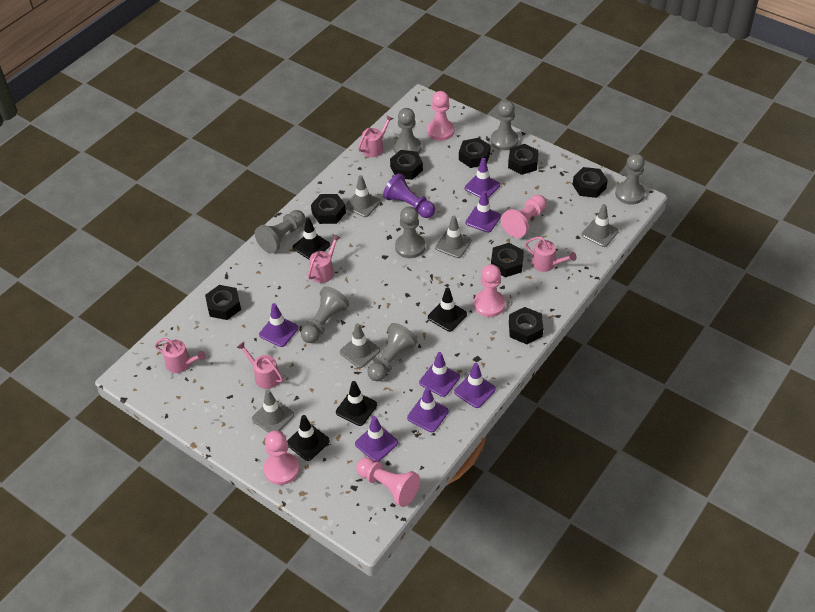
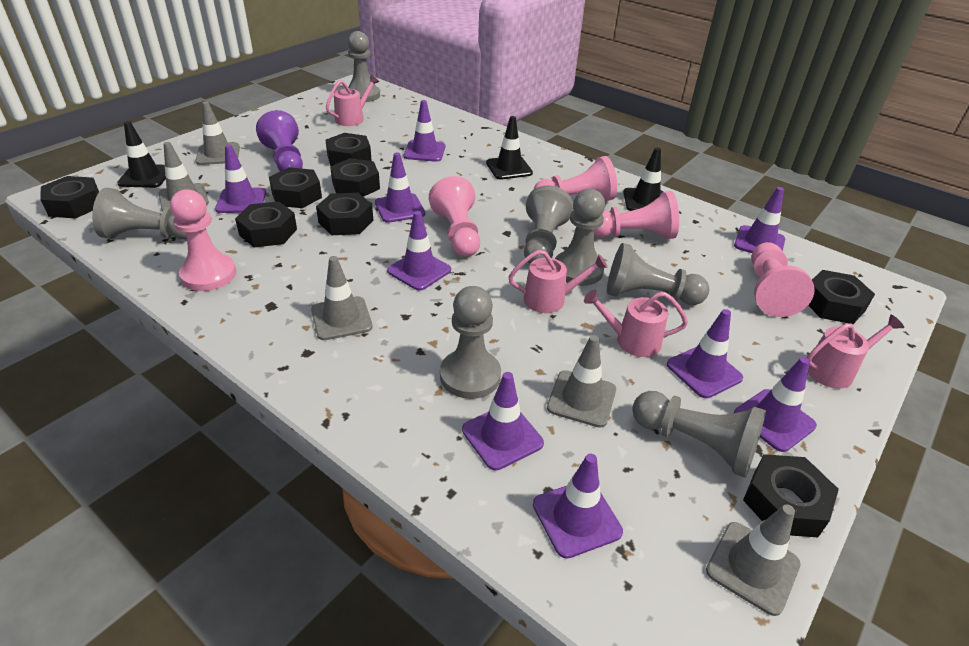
black traffic cone: [287,415,330,461] [293,218,330,260] [336,381,377,426] [428,287,467,332] = 4 -> [117,121,166,188] [486,116,533,180] [623,147,663,211] = 3
pink watering can: [155,338,206,373] [237,342,283,389] [308,234,341,283] [358,115,393,157] [525,237,576,272] = 5 -> [326,75,379,126] [508,250,608,313] [584,289,688,357] [807,315,904,389] = 4
purple traffic cone: [259,303,299,347] [355,416,398,462] [407,387,449,432] [419,352,460,397] [454,363,496,408] [465,158,500,198] [465,190,501,233] = 7 -> [215,144,266,213] [375,152,425,223] [387,211,451,291] [404,100,446,162] [462,372,544,471] [533,454,623,559] [667,309,743,398] [734,187,785,253] [734,357,817,452] = 9

